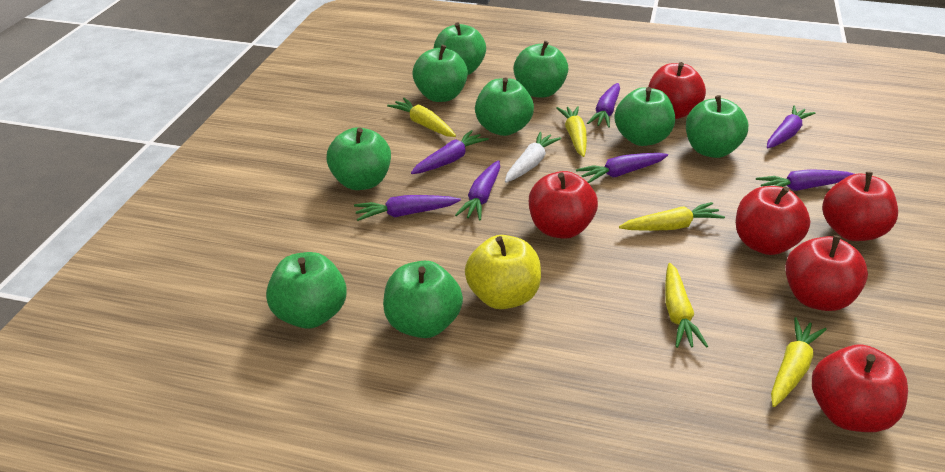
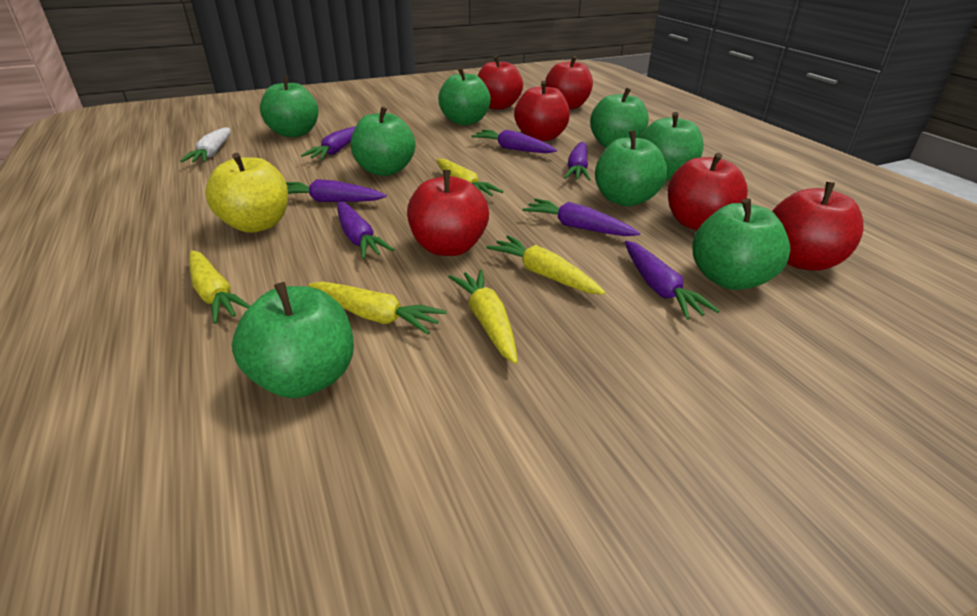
green apple: [266,252,347,329] [326,127,391,190] [383,261,463,338] [412,45,468,102] [434,22,486,75] [475,78,534,136] [513,41,568,98] [614,87,675,146] [686,95,748,158] = 9 -> [232,282,354,398] [260,76,318,137] [351,106,415,176] [438,67,491,125] [590,88,649,148] [595,130,668,206] [639,112,704,181] [692,198,791,290] = 8

